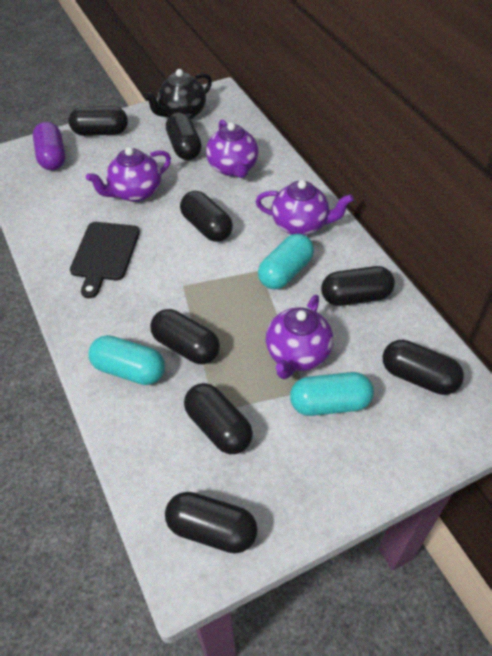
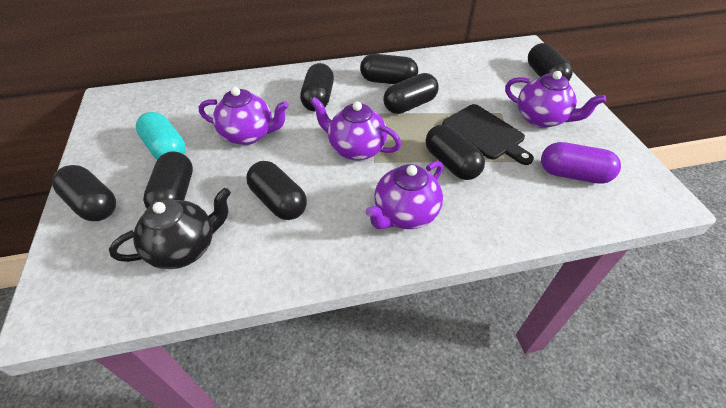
turquoise capsule: [88,335,165,385] [258,234,314,289] [290,372,374,416] = 3 -> [136,112,186,160] = 1

